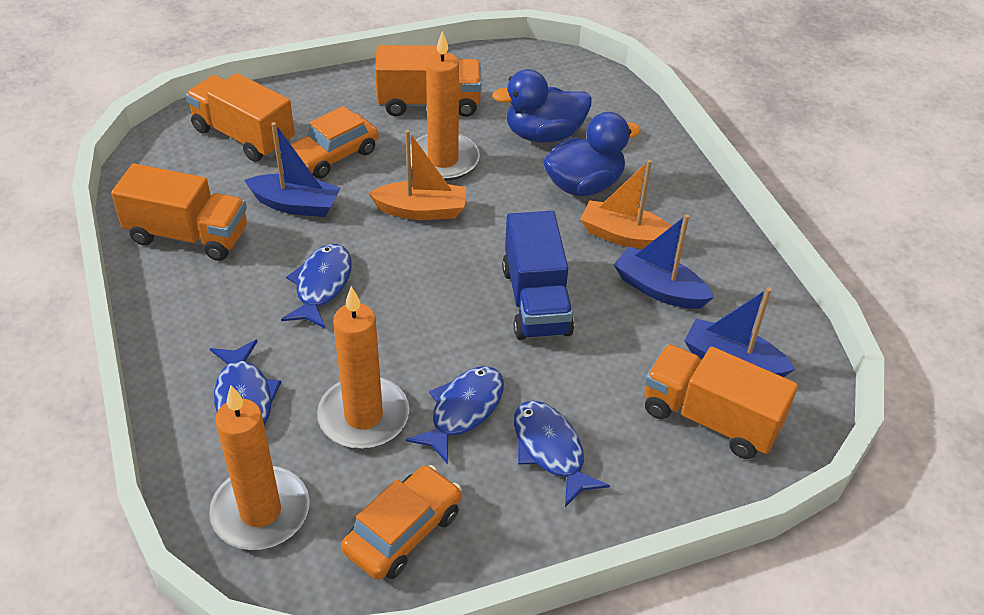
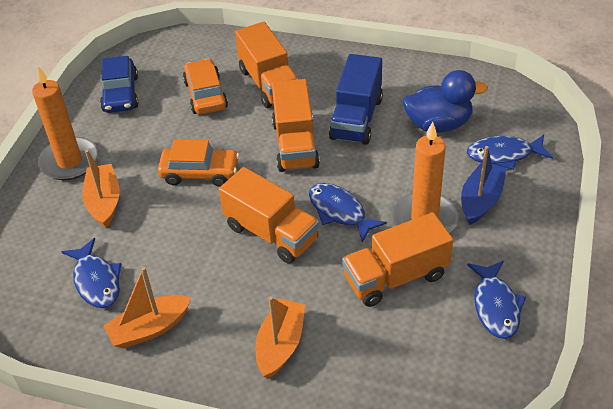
blue boat: [244,122,341,217] [614,214,714,309] [684,288,795,377] = 3 -> [461,146,507,225] = 1
blue car: none = 0 -> [100,56,138,113] = 1
blue duck: [492,69,592,142] [543,112,641,196] = 2 -> [403,70,488,133] = 1
orange boat: [369,130,466,220] [580,160,680,249] = 2 -> [82,150,120,228] [103,267,191,349] [255,296,305,379] = 3
orange candle: [209,385,310,550] [317,286,409,449] [410,31,480,181] = 3 -> [32,66,99,180] [392,122,458,233] = 2

